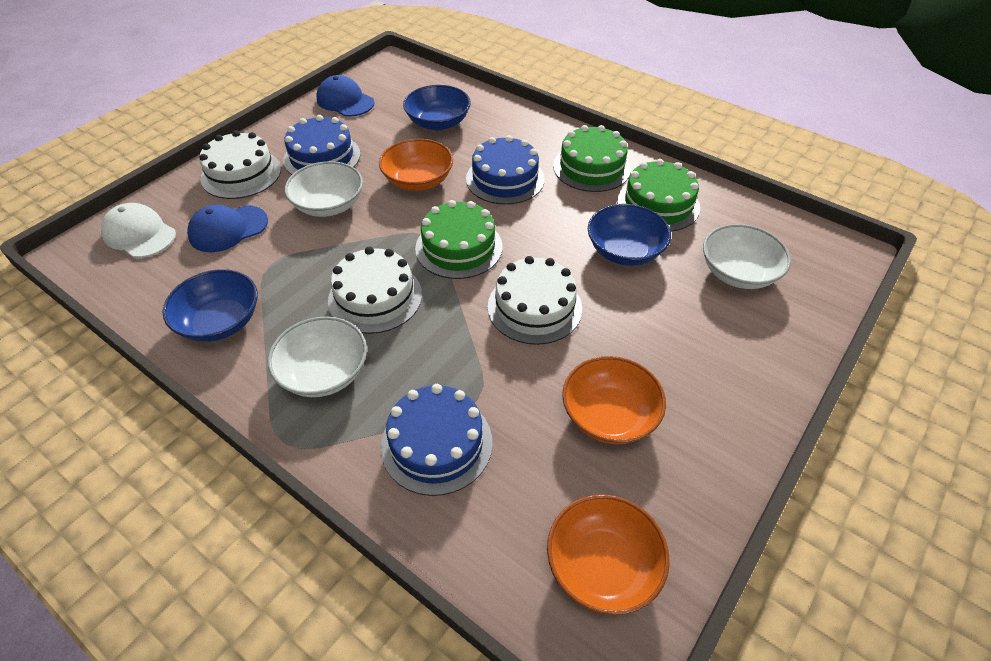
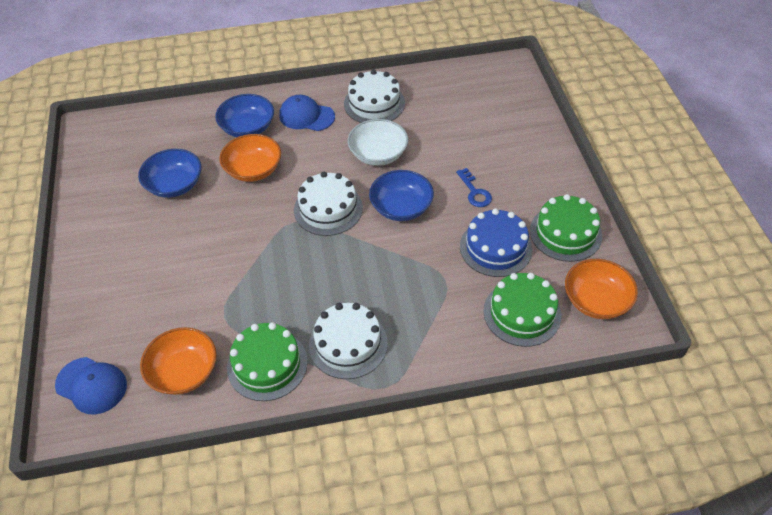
blue cake: [283,115,360,175] [381,384,493,496] [466,135,545,205] = 3 -> [460,208,533,277] = 1
blue key: none = 0 -> [456,168,492,207] = 1
white bowl: [268,317,367,397] [285,161,363,217] [703,224,791,289] = 3 -> [347,119,408,166] = 1
white cap: [101,203,176,258] = 1 -> none = 0

